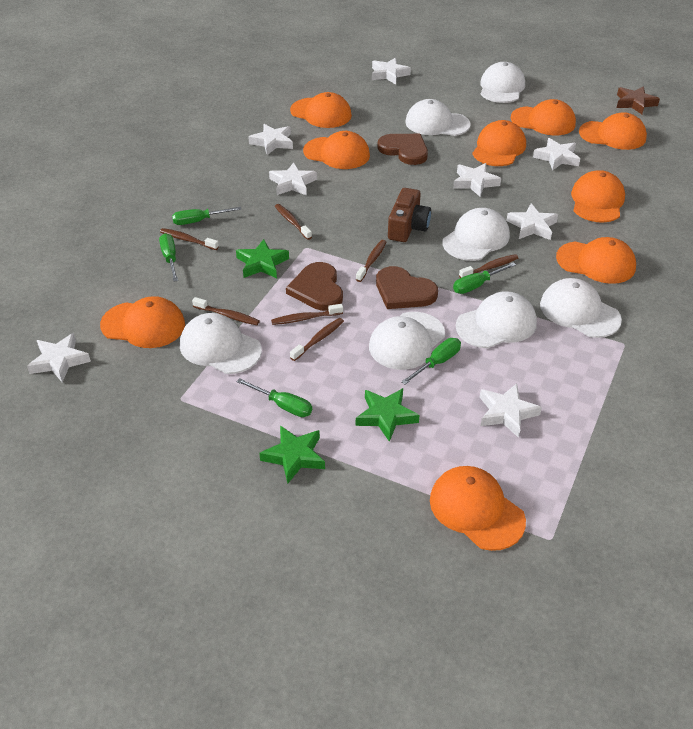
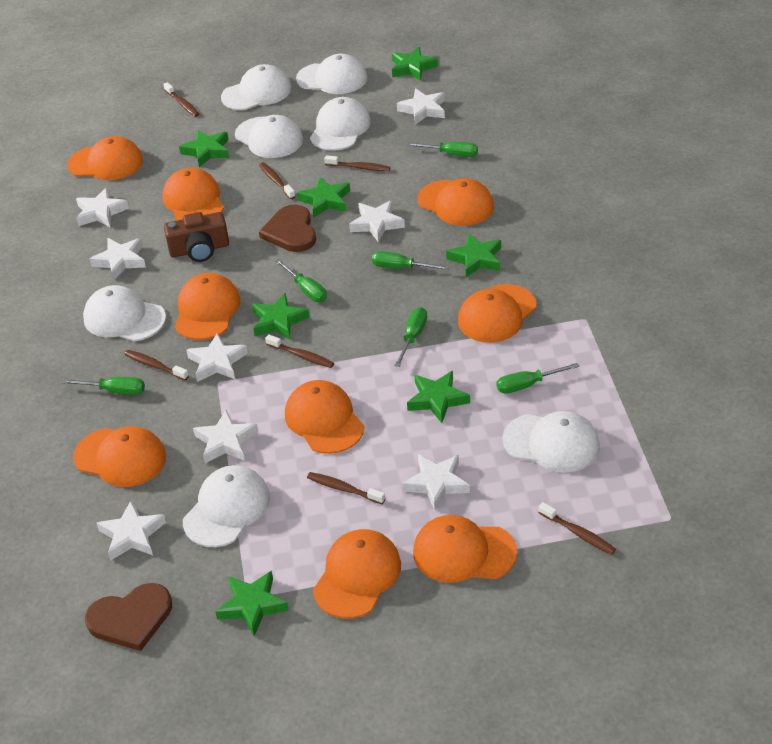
brown heart: [286,262,343,311] [376,266,438,309] [377,134,428,165] = 3 -> [85,583,172,651] [259,204,316,252] = 2
brown star: [617,86,660,114] = 1 -> none = 0
green screwdriver: [159,233,178,282] [172,207,242,225] [236,378,312,417] [401,338,461,385] [453,262,516,294] = 5 -> [62,377,145,395] [275,259,327,302] [372,251,449,270] [395,307,427,367] [407,142,478,157] [496,363,580,394] = 6
green star: [236,239,289,278] [259,425,325,484] [356,388,420,442] = 3 -> [179,130,229,167] [215,571,289,636] [252,293,310,340] [297,177,350,217] [392,47,438,81] [407,371,470,423] [446,233,501,278] = 7

